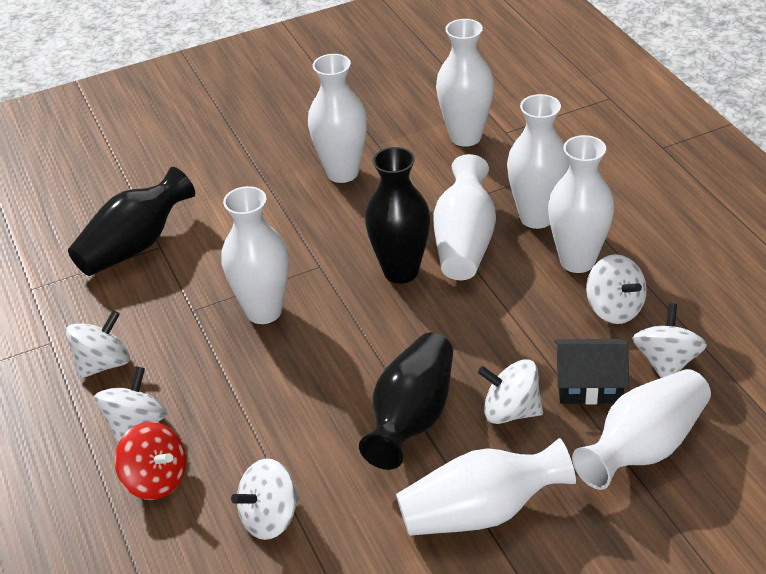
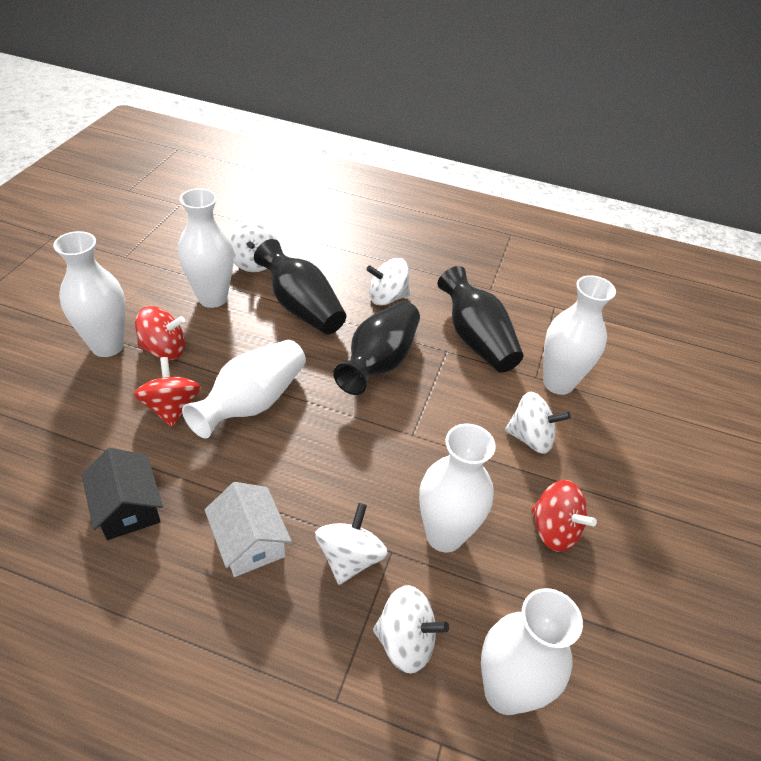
red spinning top: [115,422,186,500] = 1 -> [134,357,201,427] [135,306,185,360] [531,480,597,552] = 3
white house: none = 0 -> [205,482,292,577] = 1
white spinning top: [66,310,130,379] [94,366,167,444] [231,458,299,540] [478,359,543,424] [586,254,647,324] [632,303,707,378] = 6 -> [229,220,278,272] [315,503,388,585] [366,258,410,306] [373,585,449,674] [505,392,571,454] = 5
white vase: [222,186,289,324] [308,54,367,183] [396,438,576,536] [434,154,496,280] [436,19,494,147] [507,94,569,229] [548,135,614,273] [572,369,711,490] = 8 -> [53,231,125,357] [178,188,234,308] [182,340,306,438] [419,424,496,552] [481,588,583,715] [543,275,616,395] = 6

